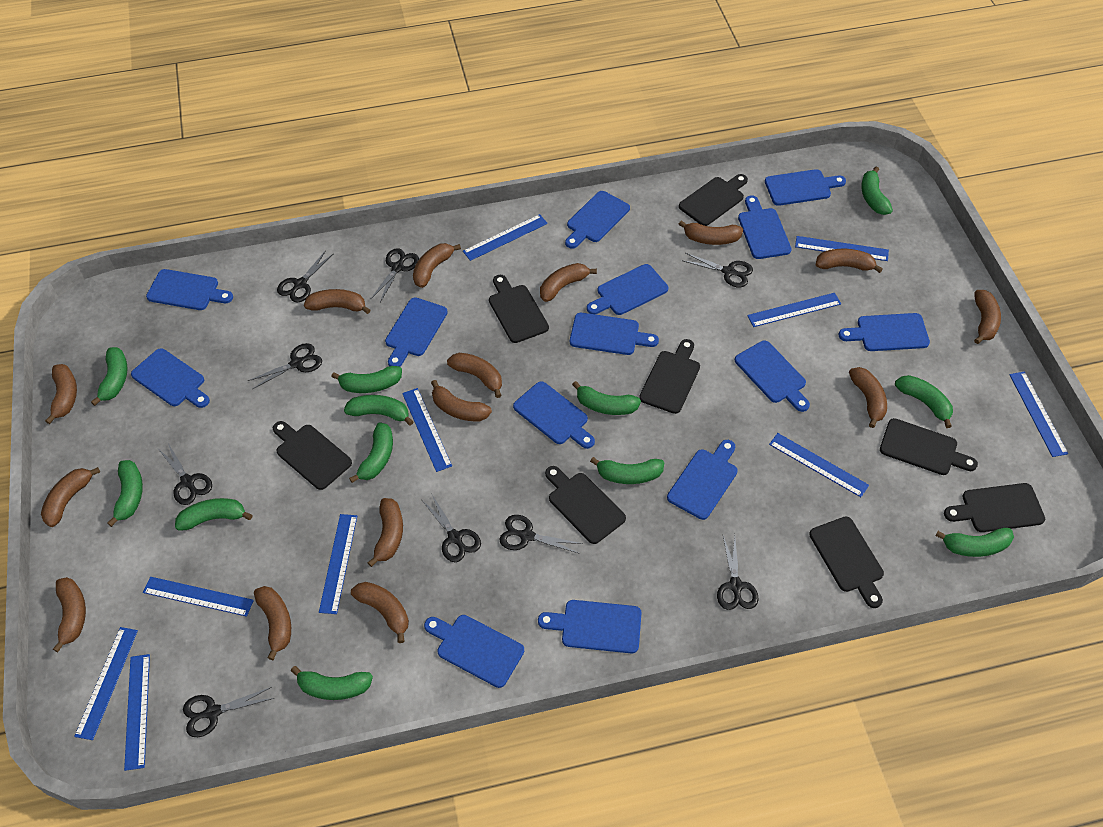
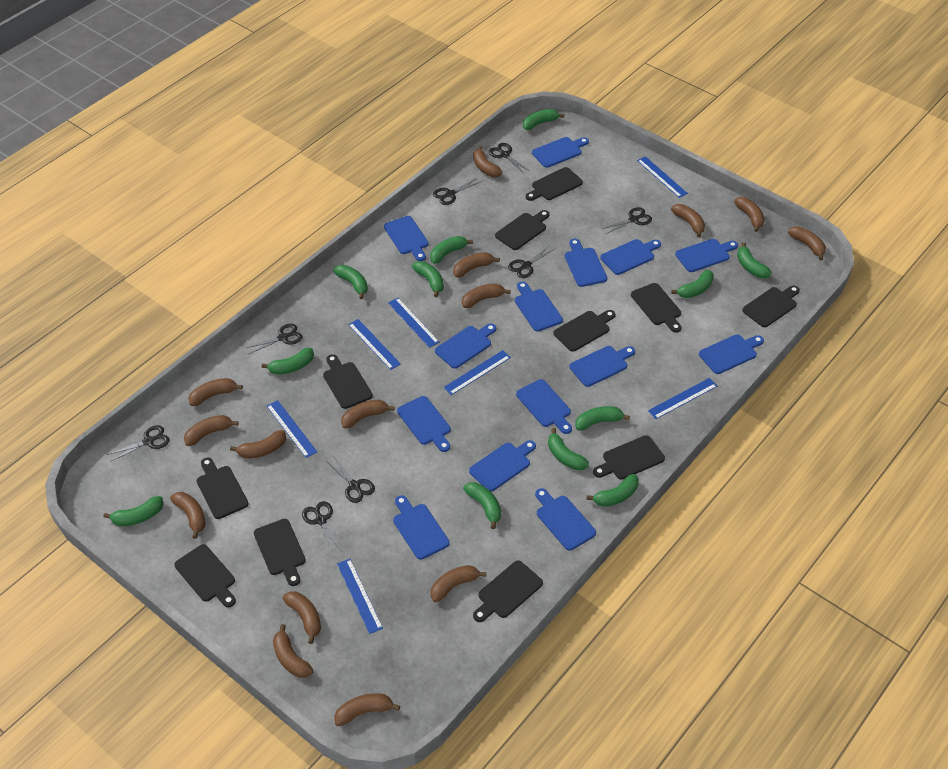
black cutting board: [273,421,352,490] [489,275,549,343] [545,466,626,544] [639,339,700,414] [679,174,748,226] [809,517,884,608] [880,418,978,475] [944,483,1045,532] = 8 -> [174,544,236,608] [196,458,249,519] [254,519,306,586] [323,354,373,409] [473,561,543,622] [495,210,549,250] [526,167,583,201] [553,310,616,352] [593,435,665,480] [631,283,682,333] [742,285,800,327] = 11
black scissors: [158,443,212,505] [183,687,274,737] [248,343,322,389] [277,250,334,302] [370,248,419,302] [422,493,481,562] [500,515,583,554] [682,253,753,287] [717,536,758,610] = 9 -> [107,425,169,462] [246,324,303,354] [302,501,342,553] [328,457,375,503] [433,178,482,205] [489,143,529,173] [508,245,554,278] [602,207,652,234] = 8
blue ruler: [74,627,138,740] [124,654,150,771] [143,577,254,617] [319,514,357,614] [402,388,452,472] [463,214,548,261] [747,293,841,327] [769,433,869,497] [795,236,889,261] [1009,371,1068,457] = 10 -> [267,400,317,458] [337,559,383,634] [348,319,401,370] [388,298,439,348] [444,350,511,395] [637,156,688,198] [648,378,717,419] = 7

